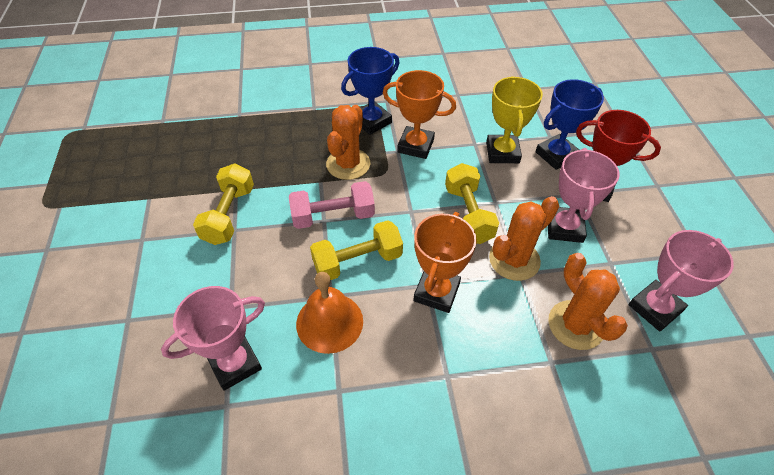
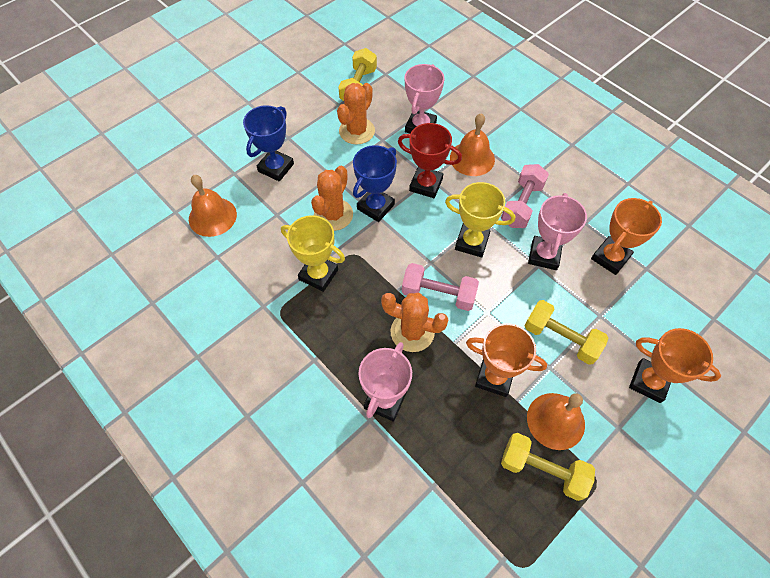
orange bell: [296,272,363,354] = 1 -> [189,175,237,237] [450,113,495,176] [527,393,585,450] = 3
orange trophy: [383,70,456,159] [413,212,477,313] = 2 -> [466,323,547,397] [591,198,662,275] [629,328,721,403] = 3
pink dumbbell: [289,181,375,229] = 1 -> [402,263,479,311] [501,164,549,228] = 2
yellow trophy: [486,76,543,163] = 1 -> [281,215,345,292] [445,182,515,258] = 2

